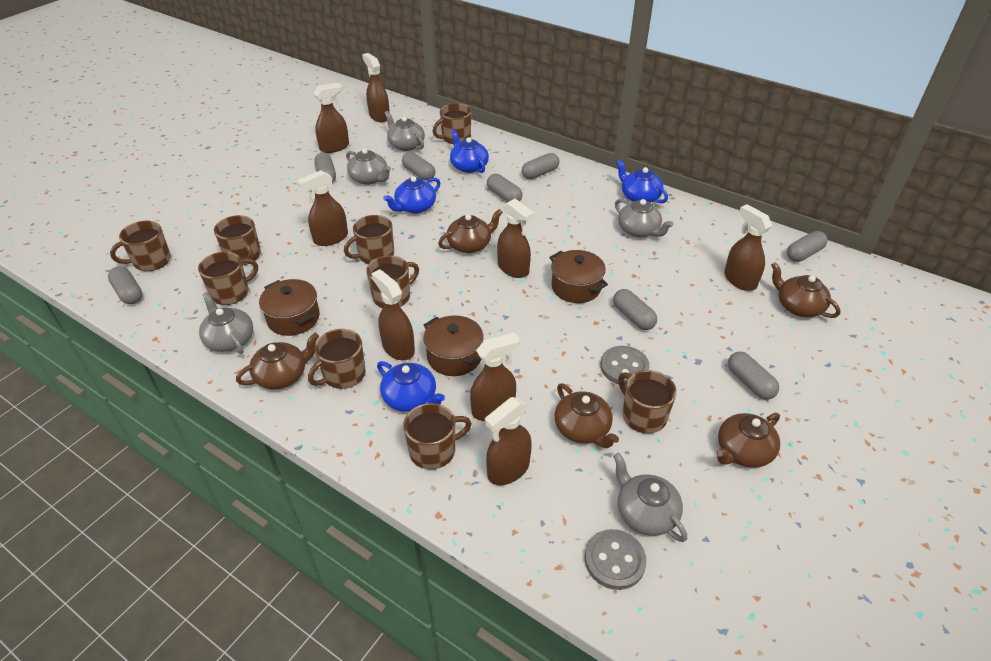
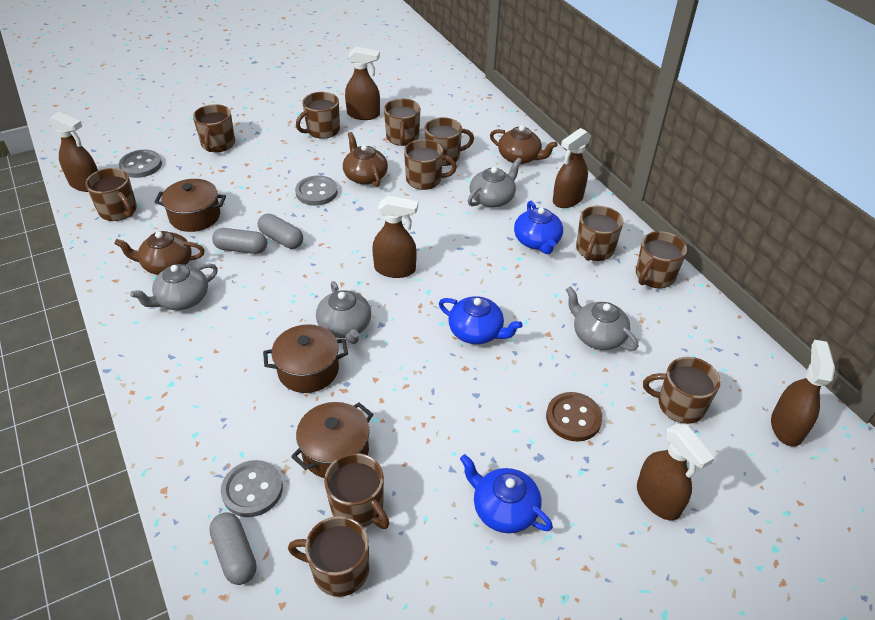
blue teapot: [377,361,445,412] [383,176,440,213] [450,129,489,173] [617,159,668,203] = 4 -> [439,296,523,344] [460,454,553,533] [514,201,563,254] = 3
brown button: none = 0 -> [546,392,603,441] = 1
brown mug: [110,221,171,271] [198,252,258,305] [214,215,261,265] [308,329,366,389] [344,215,394,264] [366,255,419,308] [403,403,472,470] [432,103,471,144] [618,370,677,434] = 9 -> [85,168,137,221] [193,104,235,152] [288,516,369,597] [296,92,340,139] [324,453,389,529] [384,98,420,146] [404,139,457,190] [425,117,474,166] [576,206,623,261] [636,231,687,288] [643,357,721,424] = 11
brown spray bottle: [297,170,348,246] [313,83,349,153] [362,53,390,122] [371,269,415,360] [470,332,520,421] [485,397,532,485] [497,199,534,278] [724,204,772,291] = 8 -> [49,112,98,192] [345,47,380,120] [372,196,418,278] [553,128,591,208] [637,424,714,521] [771,340,835,447] = 6
brown teapot: [236,333,319,389] [438,209,503,253] [555,383,619,448] [717,413,780,468] [771,262,841,318] = 5 -> [114,231,205,275] [343,132,388,187] [490,125,558,164] = 3
grey button: [585,529,647,590] [600,346,650,386] = 2 -> [119,150,162,178] [221,460,283,517] [295,175,338,206] = 3
grey capsule: [108,266,142,304] [314,153,336,183] [402,152,435,181] [487,174,523,202] [522,153,560,179] [613,289,657,330] [728,352,779,399] [787,231,828,262] = 8 -> [209,512,256,585] [212,228,267,254] [258,214,303,249] = 3
grey teapot: [199,292,253,354] [346,149,391,185] [385,111,425,151] [613,453,687,542] [615,199,674,237] = 5 -> [130,263,218,310] [316,281,371,344] [468,158,522,208] [566,286,638,351] = 4

